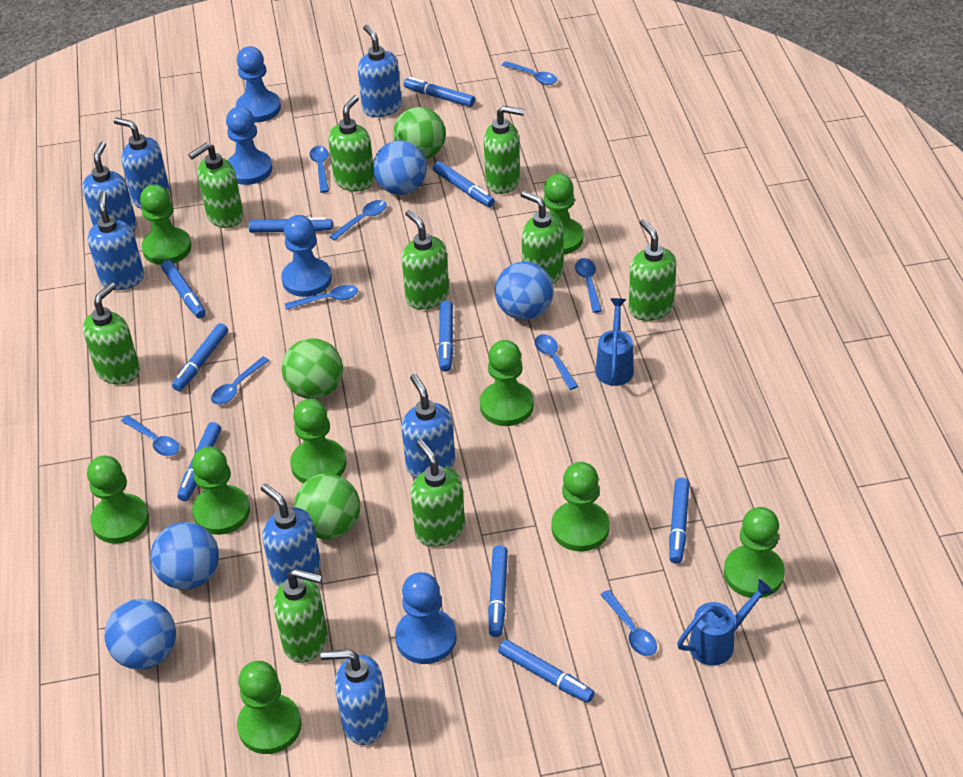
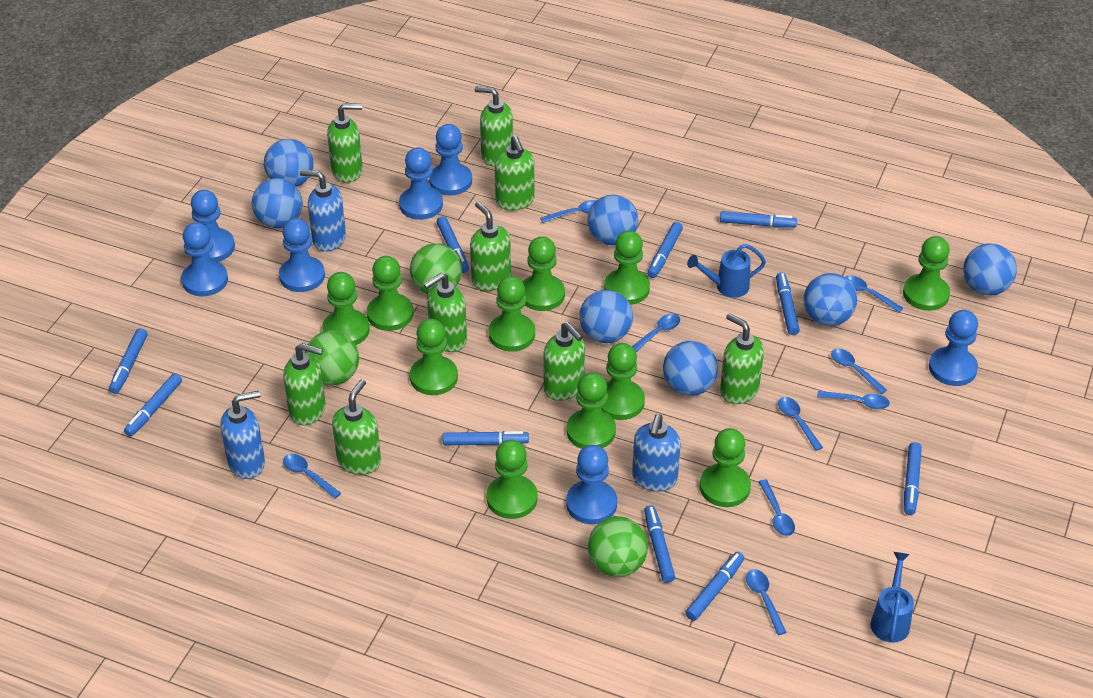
blue ball: [105,599,176,670] [150,522,219,590] [373,140,427,195] [495,261,553,320] = 4 -> [252,178,303,228] [264,139,313,187] [579,290,633,343] [588,195,638,245] [663,341,718,396] [804,273,857,326] [963,243,1017,296] = 7
blue pawn: [226,107,272,185] [236,46,281,122] [281,215,332,297] [395,572,457,664] = 4 -> [181,222,228,296] [191,190,235,262] [279,218,325,292] [399,147,443,220] [429,124,472,196] [566,445,617,524] [929,310,978,386] = 7
blue soap dispenser: [82,141,137,232] [87,191,144,290] [114,118,170,209] [261,484,321,587] [321,649,388,745] [358,25,402,117] [401,374,455,478] = 7 -> [220,391,265,479] [300,170,346,252] [632,414,681,492] = 3
green pawn: [87,455,149,544] [140,184,191,265] [192,446,250,535] [237,661,302,754] [290,399,346,484] [480,340,534,426] [543,174,584,255] [552,462,609,551] [724,507,785,598] = 9 -> [322,272,370,345] [367,256,413,331] [410,319,458,395] [486,440,538,519] [489,276,535,352] [523,236,565,311] [567,372,616,449] [601,343,645,420] [604,230,650,305] [700,428,751,507] [903,236,950,311] = 11

